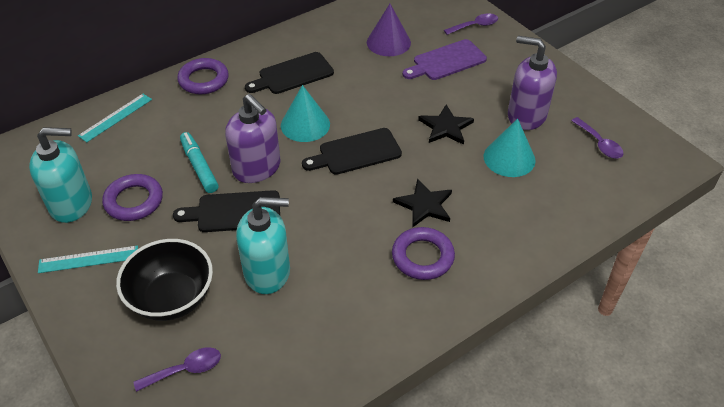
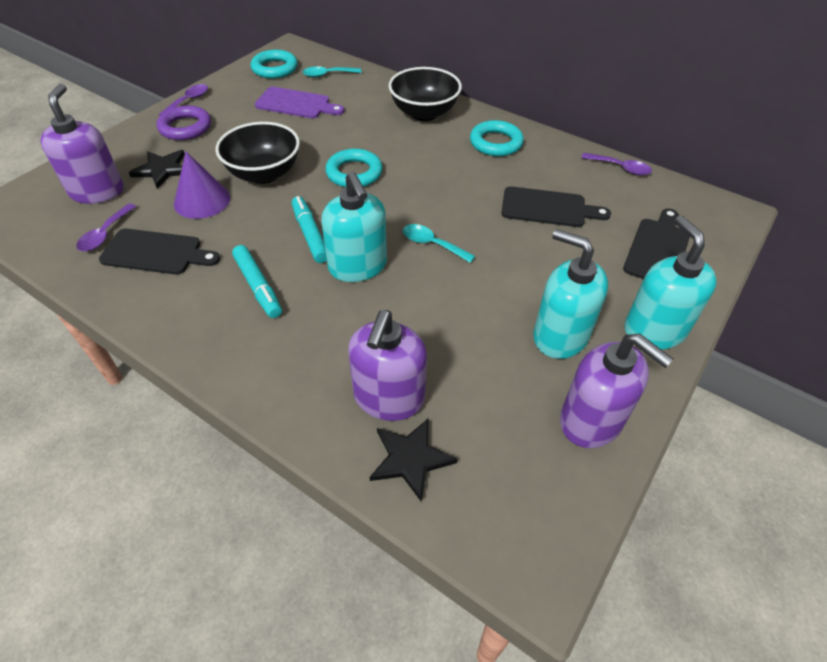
black bowl: [116,239,213,321] = 1 -> [216,122,300,184] [389,67,462,121] = 2
purple ring: [102,174,163,221] [177,58,229,94] [392,227,455,280] = 3 -> [157,105,211,140] = 1
purple soap dispenser: [225,94,280,183] [508,36,557,130] = 2 -> [40,84,124,204] [348,310,427,421] [560,333,673,448] = 3
turquoise cone: [281,85,330,142] [484,118,536,177] = 2 -> none = 0
turquoise marker: [180,132,219,193] = 1 -> [232,245,282,318] [292,196,327,263] = 2
turquoise ring: none = 0 -> [251,50,298,79] [325,149,383,187] [470,120,524,156] = 3
turquoise ruler: [38,246,138,273] [78,94,152,142] = 2 -> none = 0
turquoise soap dispenser: [29,127,92,223] [236,197,290,294] = 2 -> [321,172,387,282] [533,229,608,359] [624,216,717,350] = 3
turquoise spoon: none = 0 -> [303,66,361,78] [403,224,475,263] = 2

